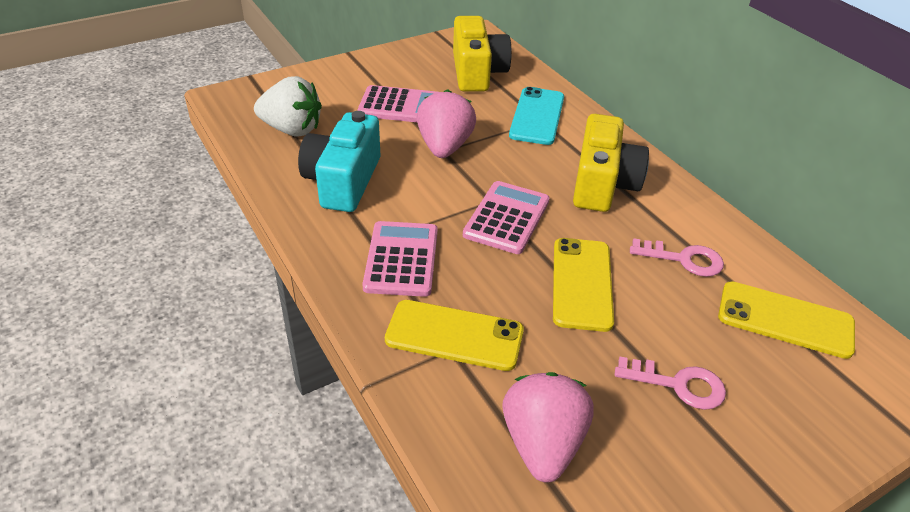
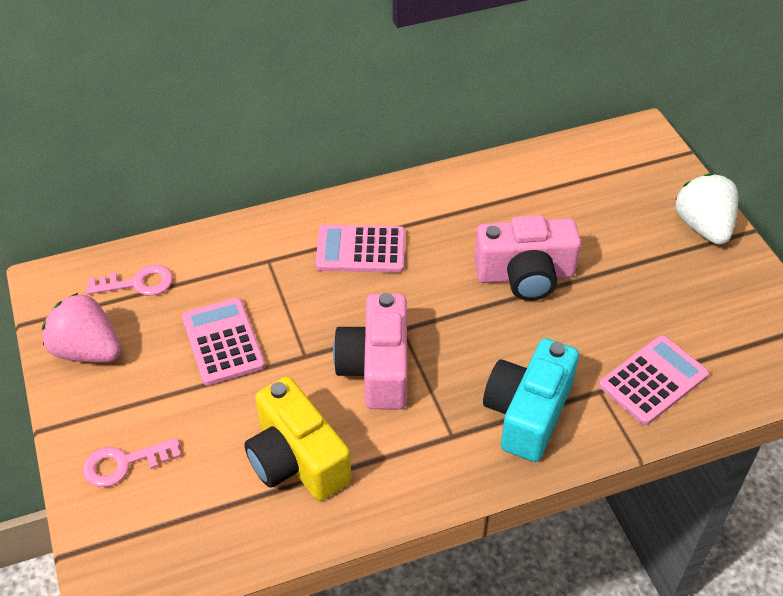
pink camera: none = 0 -> [333,293,407,409] [474,215,581,301] = 2
pink strawberry: [416,89,476,158] [502,372,593,483] = 2 -> [42,293,121,362] = 1
turquoise phone: [509,87,564,145] = 1 -> none = 0
yellow camera: [453,16,512,92] [573,114,649,212] = 2 -> [244,376,351,501] = 1
yellow phone: [385,300,524,371] [553,238,614,332] [718,281,855,359] = 3 -> none = 0

